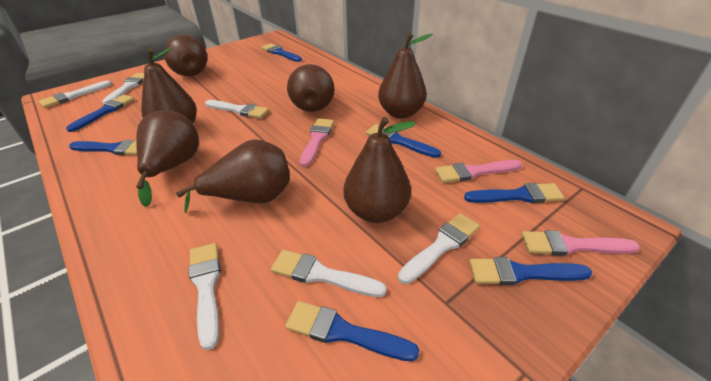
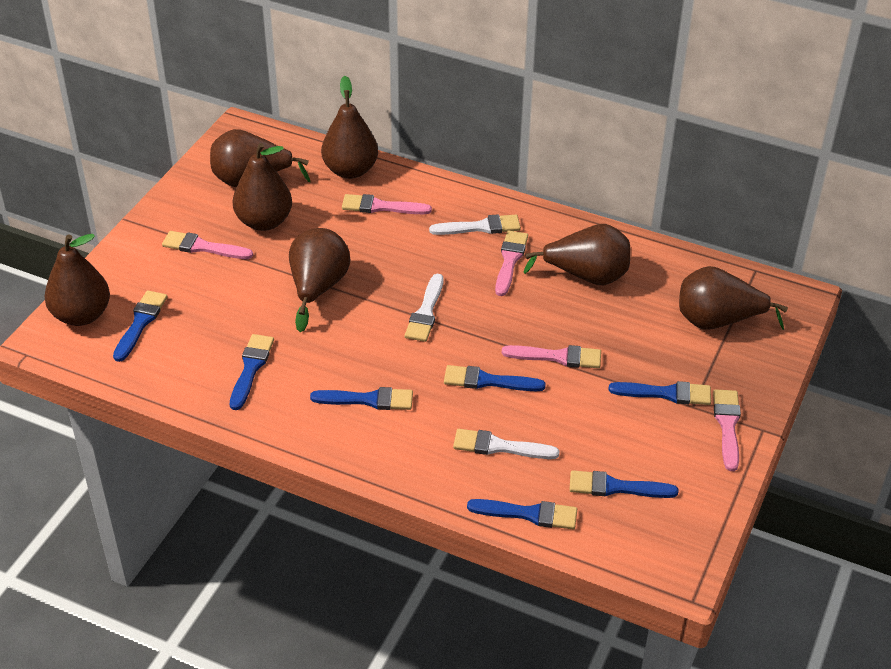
pink brush: [299,118,334,167] [435,160,522,183] [521,230,640,256] = 3 -> [162,231,253,259] [342,194,432,214] [495,231,528,296] [502,345,601,368] [713,389,741,471] = 5
white brush: [38,80,112,108] [102,73,144,104] [189,243,221,350] [205,100,269,119] [271,250,387,297] [398,213,480,284] = 6 -> [405,274,443,342] [429,214,521,235] [453,429,560,459] = 3

